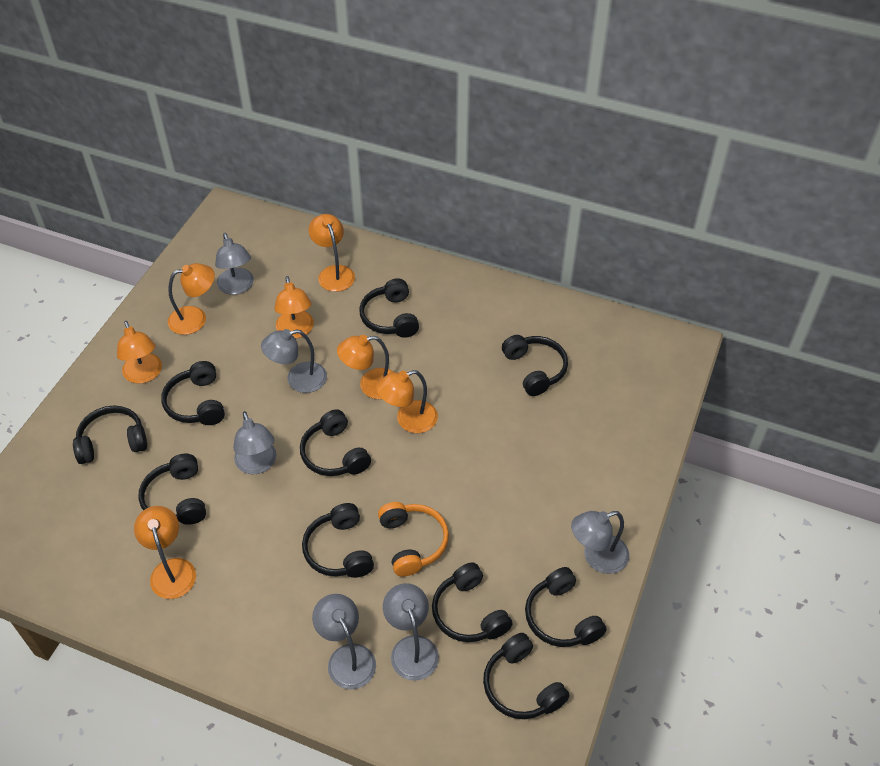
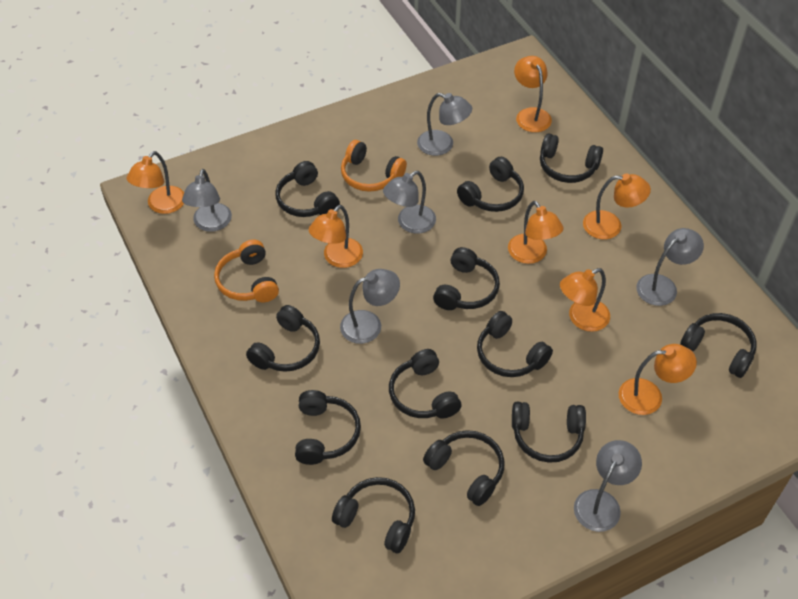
black headphones: [73,405,147,464] [139,454,206,525] [161,361,225,425] [300,409,371,476] [302,503,374,578] [359,278,419,338] [432,562,513,642] [483,633,570,719] [502,335,568,396] [525,567,607,647] = 10 -> [246,305,320,372] [275,161,340,217] [295,390,361,465] [332,477,415,553] [389,349,461,419] [423,430,505,506] [433,247,500,310] [457,157,524,212] [477,311,553,377] [512,402,586,463] [540,133,603,183] [680,313,757,378] = 12
orange headphones: [378,502,449,577] = 1 -> [214,240,279,302] [341,140,407,192] = 2

